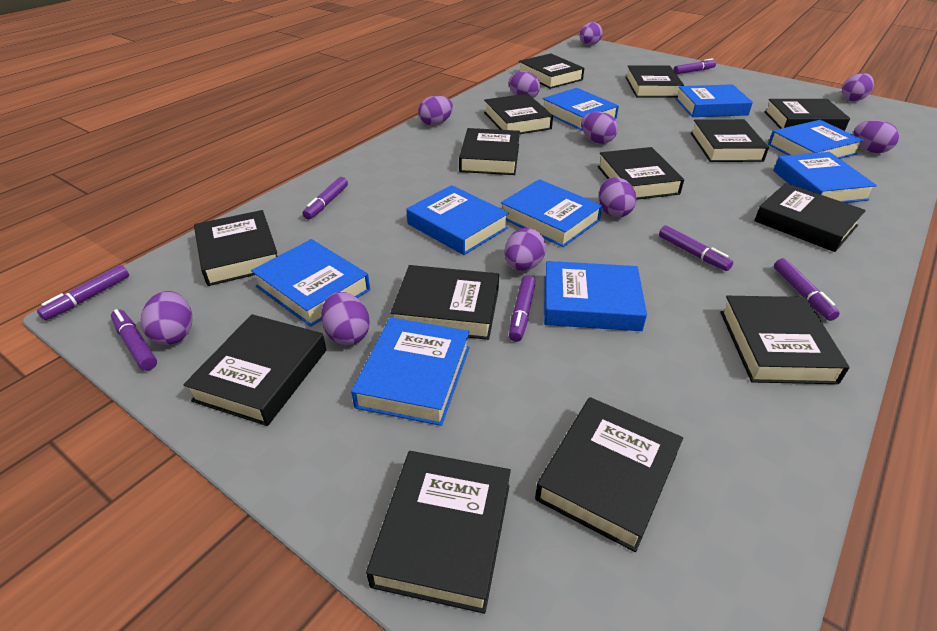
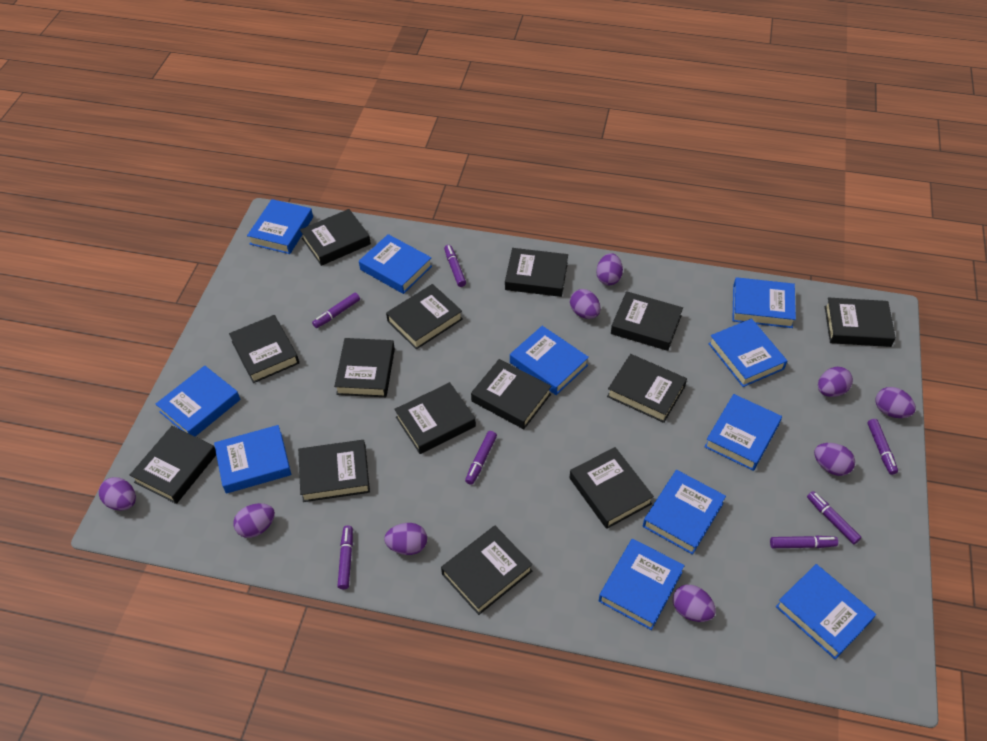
blue book: [251,239,370,327] [351,317,470,426] [406,185,509,255] [501,179,602,247] [543,88,619,131] [544,261,647,331] [676,84,753,117] [768,120,864,159] [773,152,877,203] = 9 -> [156,365,240,437] [214,425,291,494] [247,199,313,254] [359,234,432,294] [510,326,589,395] [599,538,685,630] [643,470,726,555] [705,394,782,471] [709,319,787,387] [732,277,796,328] [776,564,876,659] = 11
purple egg: [141,291,192,345] [321,292,370,345] [418,95,453,126] [505,228,546,271] [509,71,540,98] [580,22,603,45] [581,112,618,144] [599,177,636,218] [842,73,874,101] [853,120,899,153] = 10 -> [99,477,136,511] [234,503,275,538] [384,523,427,555] [570,289,600,319] [596,253,623,285] [673,585,716,622] [814,443,855,476] [818,367,853,397] [876,387,916,418] = 9

